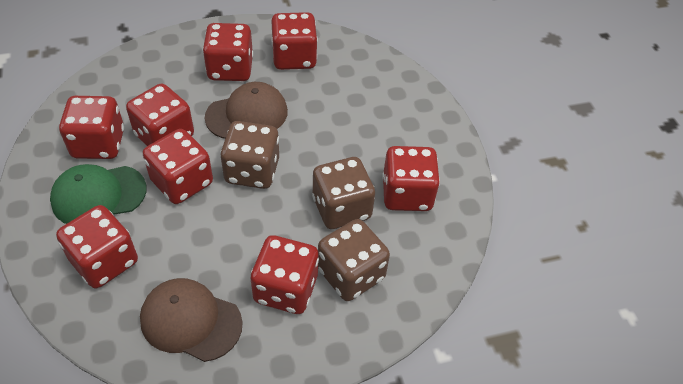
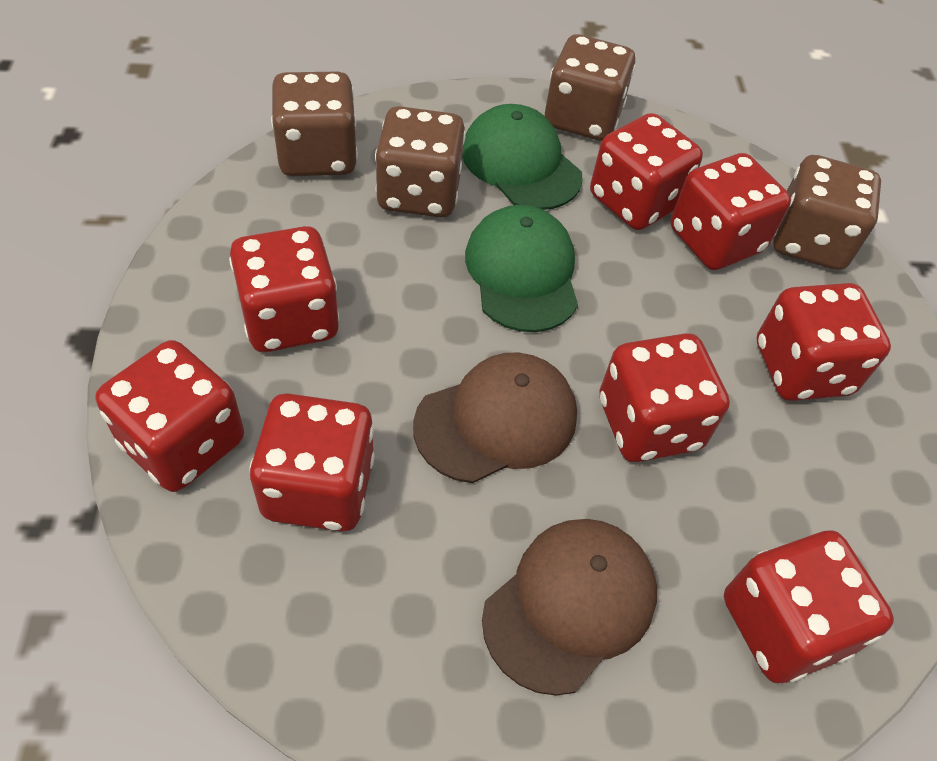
brown dice: [220,121,279,189] [312,157,375,229] [318,219,390,301] = 3 -> [271,71,358,176] [375,106,466,218] [545,34,635,141] [773,155,881,270] = 4
green cap: [50,164,147,224] = 1 -> [462,104,583,210] [465,205,578,332] = 2

